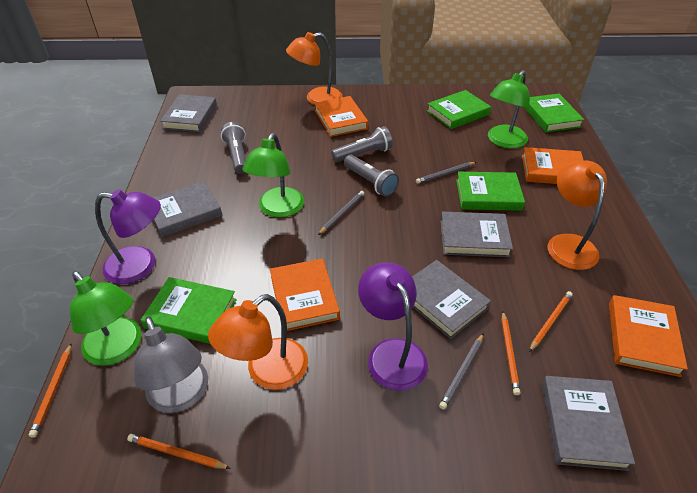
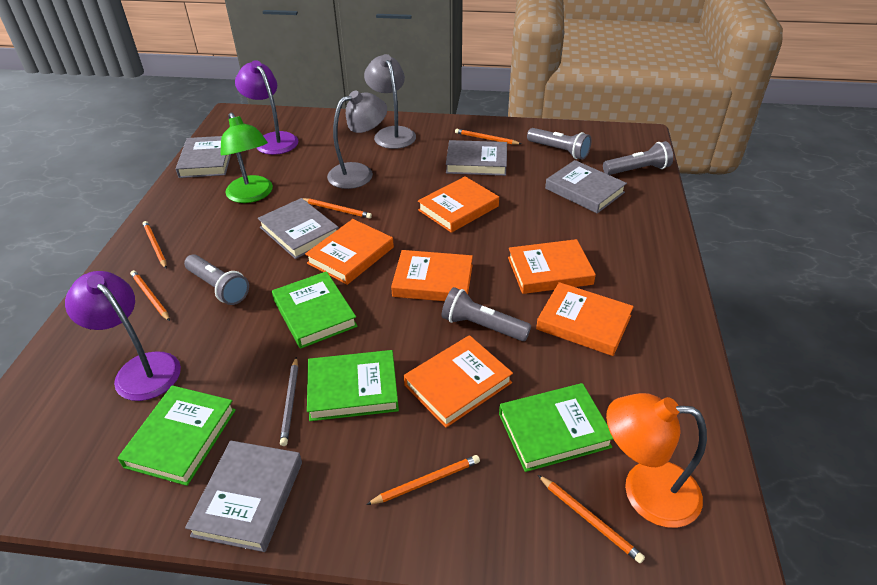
green lamp: [70,271,142,366] [242,133,304,217] [488,70,530,148] = 3 -> [220,112,273,203] = 1
grey flashlight: [221,122,246,174] [331,126,393,162] [344,155,399,197] = 3 -> [184,254,249,305] [442,287,531,341] [527,128,591,160] [603,141,673,175] = 4
grey lamp: [134,317,208,413] = 1 -> [327,91,387,189] [364,54,416,149] = 2
grey pencil: [318,191,365,235] [416,162,476,184] [439,333,484,410] = 3 -> [280,357,298,446] = 1
orange book: [270,259,340,331] [314,96,368,137] [522,147,583,184] [609,295,688,377] = 4 -> [305,219,394,285] [391,250,473,301] [404,335,513,428] [418,176,499,233] [508,239,596,294] [536,282,634,356] = 6
orange lamp: [208,294,308,390] [286,32,342,105] [548,160,607,270] = 3 -> [606,393,707,528] = 1
orange pencil: [29,344,71,438] [127,434,231,469] [501,312,520,395] [529,291,573,352] = 4 -> [130,270,170,321] [143,221,167,268] [302,198,372,219] [366,455,480,505] [455,129,521,145] [538,475,645,563] = 6

